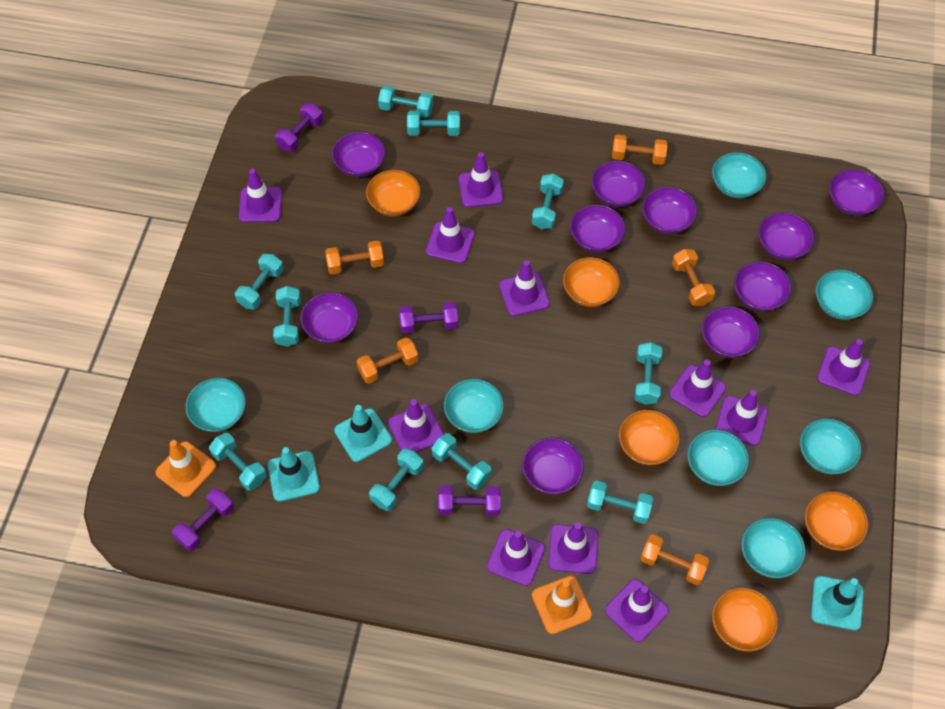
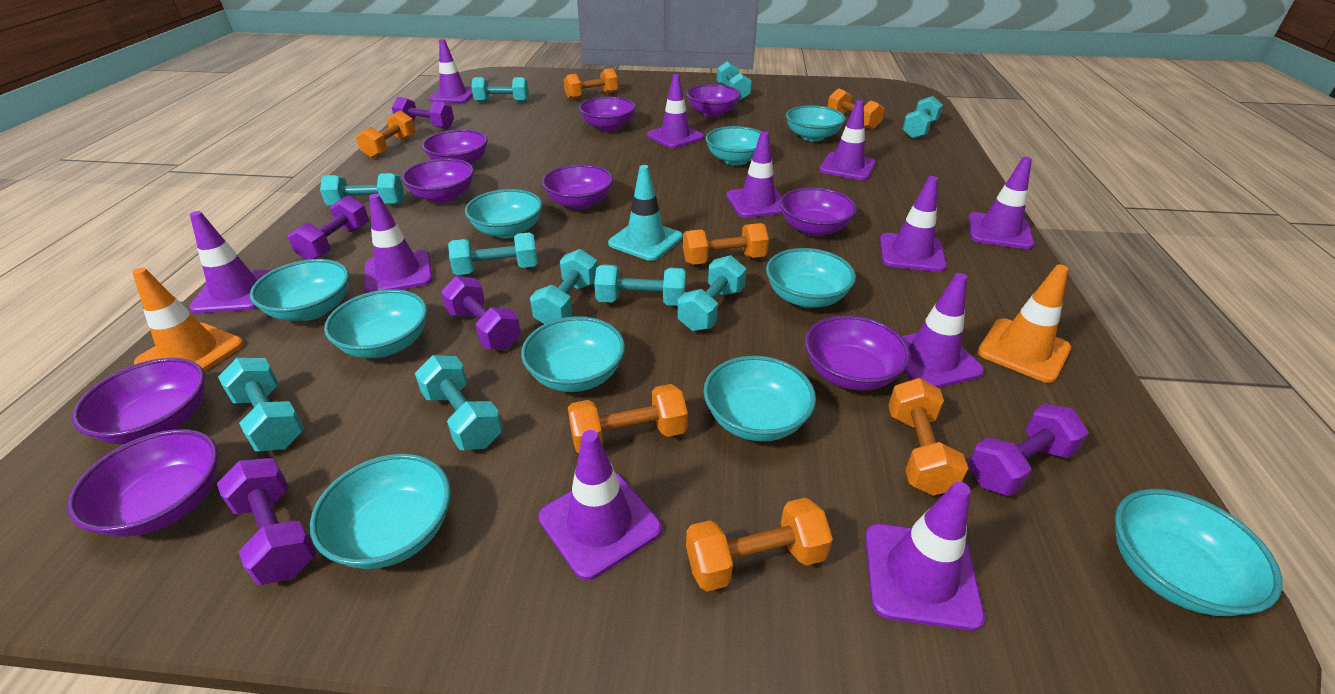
orange bowl: [366,170,421,216] [563,257,620,307] [619,410,680,465] [712,587,778,652] [805,491,868,551] = 5 -> none = 0
orange dumbbell: [325,241,384,274] [356,337,419,384] [612,134,667,165] [640,534,709,585] [672,249,715,306] = 5 -> [356,110,416,158] [564,68,618,100] [568,384,688,453] [683,223,769,265] [686,498,833,592] [827,88,884,130] [888,378,968,496] = 7
purple bowl: [300,292,358,343] [332,132,385,177] [522,438,584,494] [570,205,626,252] [591,161,646,207] [642,187,697,234] [701,306,760,358] [734,262,792,311] [758,212,814,260] [829,169,884,216] = 10 -> [67,429,219,537] [72,358,205,444] [402,158,474,203] [422,129,488,165] [542,164,613,210] [579,97,636,131] [686,84,741,117] [780,187,857,236] [805,315,911,391] = 9
purple dumbbell: [172,488,234,551] [275,103,323,152] [399,302,458,334] [438,486,501,516] = 4 -> [217,458,316,585] [288,196,369,260] [391,97,454,129] [441,276,521,350] [968,404,1089,496] = 5
turquoise bowl: [185,378,246,432] [444,379,504,433] [687,429,749,486] [712,152,766,198] [741,518,806,578] [800,418,861,474] [815,270,873,320] = 7 -> [250,259,349,321] [310,454,451,569] [324,289,428,358] [465,189,543,238] [521,316,625,392] [704,356,816,442] [705,126,761,165] [766,248,856,308] [786,105,846,142] [1115,489,1283,616] = 10
turquoise traffic cone: [268,447,320,502] [334,405,392,462] [811,576,864,630] = 3 -> [608,165,683,261] = 1

